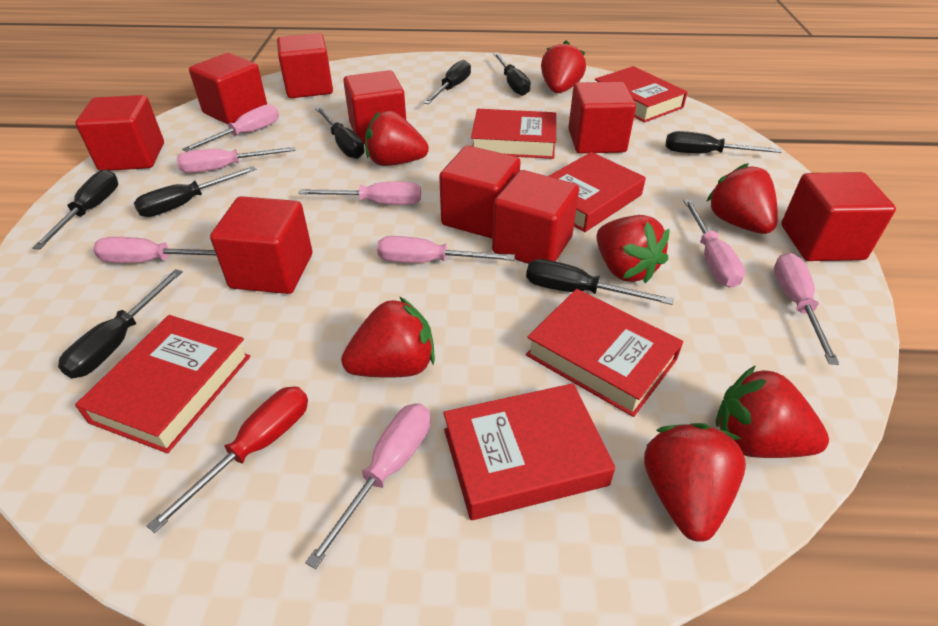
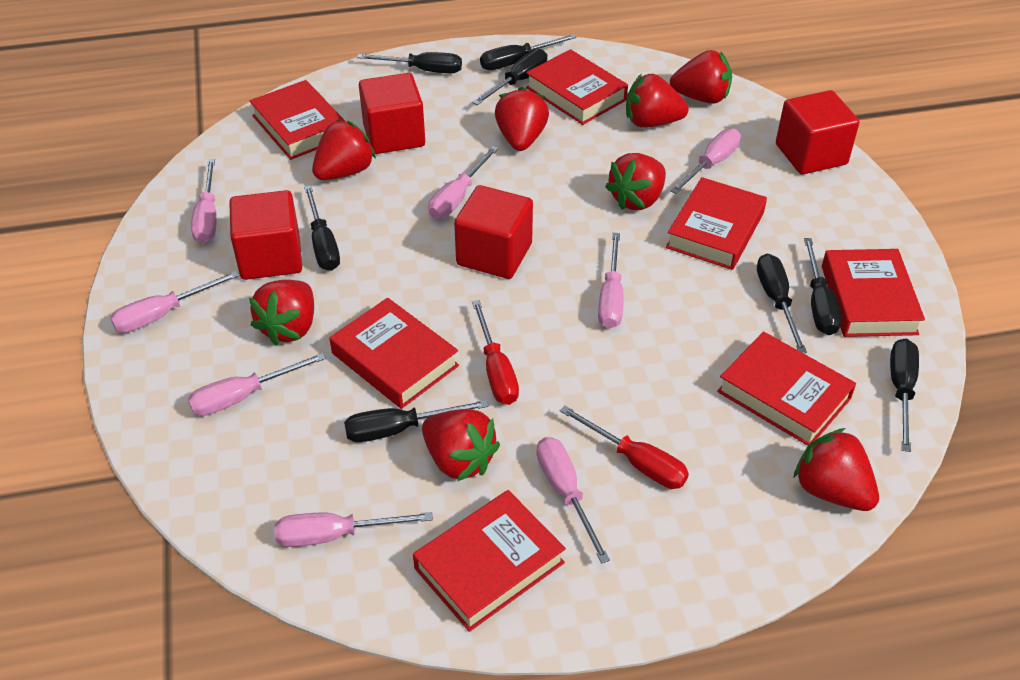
red book: [75,315,250,453] [443,383,615,520] [471,109,556,159] [526,289,683,417] [549,152,646,232] [595,66,688,122] = 6 -> [249,80,346,160] [330,298,459,409] [413,490,566,632] [526,49,628,125] [666,177,767,270] [717,332,856,446] [822,249,925,337] = 7
red cube: [75,95,164,171] [189,53,267,125] [210,196,312,294] [277,33,333,98] [343,70,406,144] [439,146,521,238] [492,170,579,264] [568,82,636,154] [781,172,896,261] = 9 -> [229,190,302,280] [359,73,425,154] [454,185,533,279] [776,90,860,174] = 4
red screwdriver: [147,386,308,533] = 1 -> [472,300,519,405] [560,405,689,489] = 2
red strawberry: [341,296,435,378] [365,111,429,166] [541,40,586,93] [596,215,670,284] [644,423,746,542] [706,163,778,234] [716,365,829,458] = 7 -> [249,280,314,345] [312,120,376,180] [422,409,500,481] [495,87,549,151] [605,153,666,210] [626,74,689,128] [670,50,732,104] [793,428,879,511] = 8

